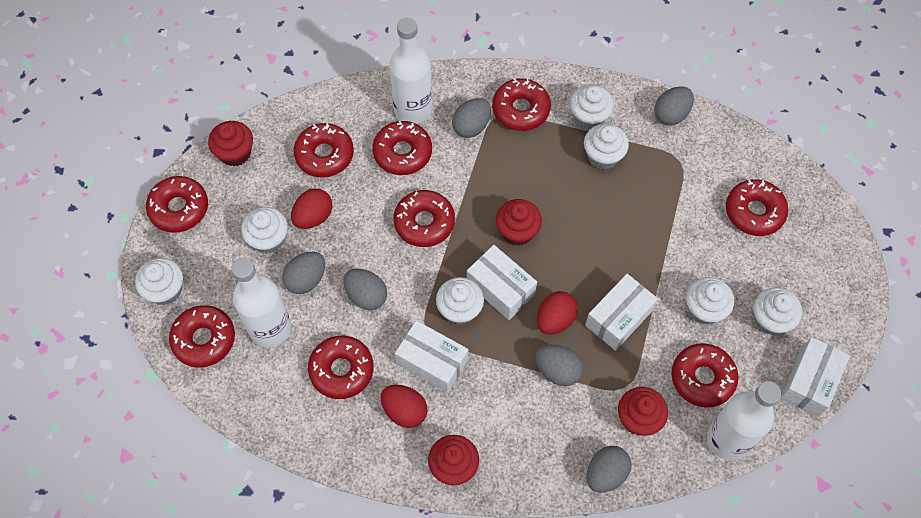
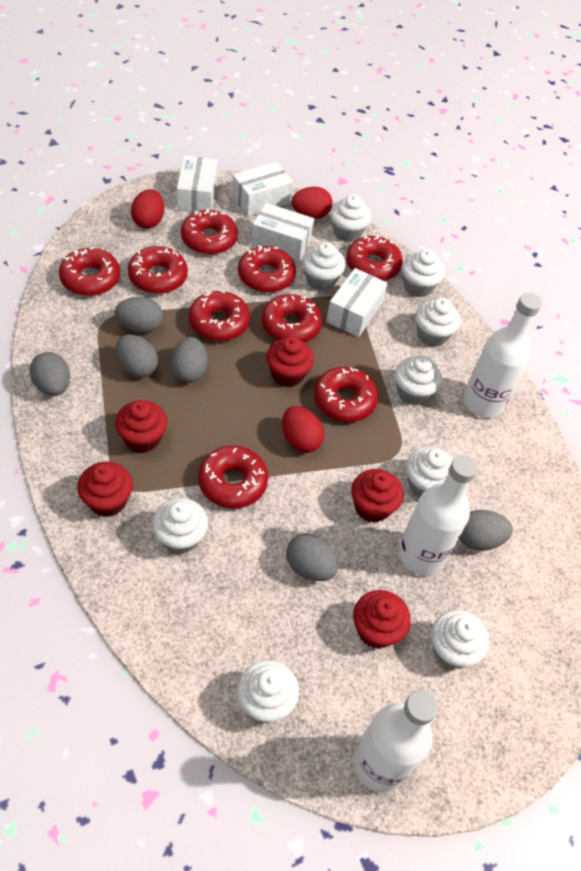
red cupcake: [208,121,253,167] [428,435,479,485] [496,199,542,246] [618,387,668,436] = 4 -> [77,462,133,517] [115,400,167,453] [266,336,314,387] [351,469,404,523] [353,590,411,649] = 5
white cupcake: [135,258,183,305] [241,207,288,253] [436,277,484,325] [570,85,614,130] [584,124,629,169] [686,277,734,325] [753,287,802,335] = 7 -> [152,498,208,554] [237,660,299,722] [302,242,346,291] [330,194,371,242] [395,355,442,405] [402,249,445,298] [406,447,453,497] [416,298,460,347] [431,610,489,669] = 9

